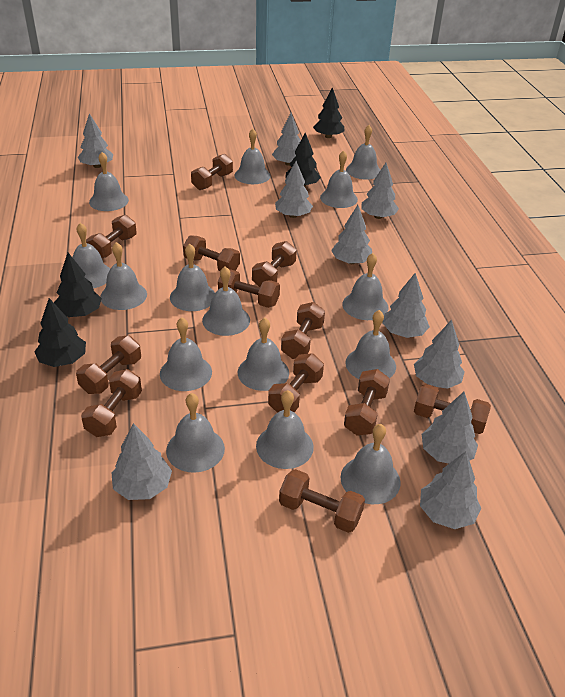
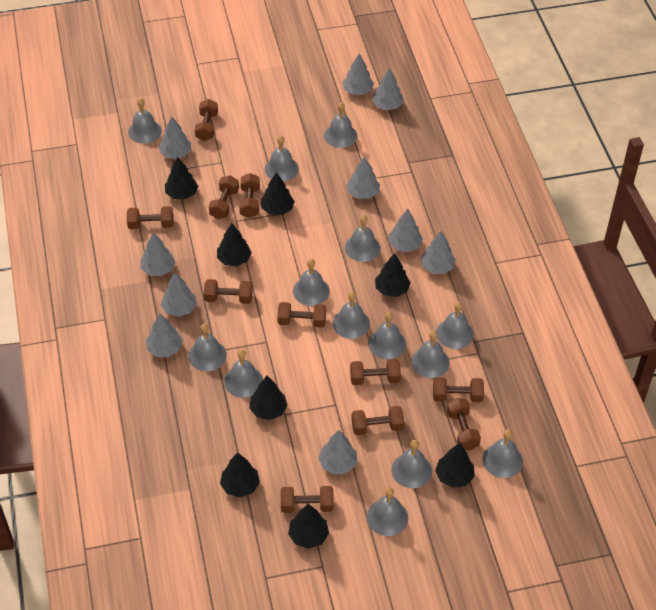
black tree: [34,298,86,367] [54,253,102,317] [285,133,321,187] [313,87,344,138] = 4 -> [165,157,198,200] [217,223,252,266] [220,452,260,497] [249,376,288,420] [261,172,295,215] [288,504,329,549] [375,253,411,297] [435,443,475,488] = 8
brown dumbbell: [76,335,141,394] [81,369,142,437] [86,215,137,258] [183,235,240,271] [191,154,233,190] [218,269,280,308] [252,241,297,287] [268,353,324,413] [279,469,365,533] [281,302,325,359] [344,369,390,436] [414,384,491,434] = 12 -> [127,206,173,229] [195,99,218,141] [204,279,253,304] [209,175,239,219] [239,173,260,218] [277,302,326,328] [281,486,334,513] [350,359,401,385] [351,406,404,435] [433,377,484,402] [447,398,481,450] = 11
grey bell: [73,223,110,288] [89,152,129,211] [100,242,147,310] [160,317,212,391] [166,393,225,473] [170,244,215,311] [202,267,250,336] [234,129,271,184] [238,317,289,391] [256,390,314,469] [320,150,358,208] [340,424,401,504] [342,253,388,320] [345,310,396,379] [346,125,380,179] = 15 -> [128,98,162,144] [188,324,227,371] [224,350,263,398] [265,135,299,181] [293,259,330,306] [324,102,358,148] [333,292,370,339] [345,215,381,262] [367,487,408,536] [368,312,406,359] [391,440,432,488] [411,330,450,378] [436,302,474,349] [482,430,523,478] = 14

